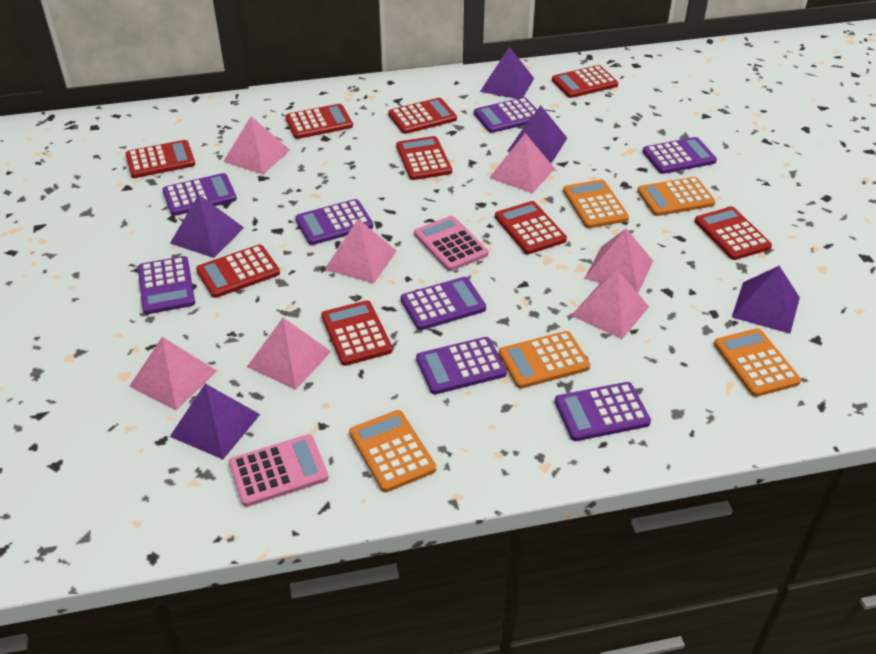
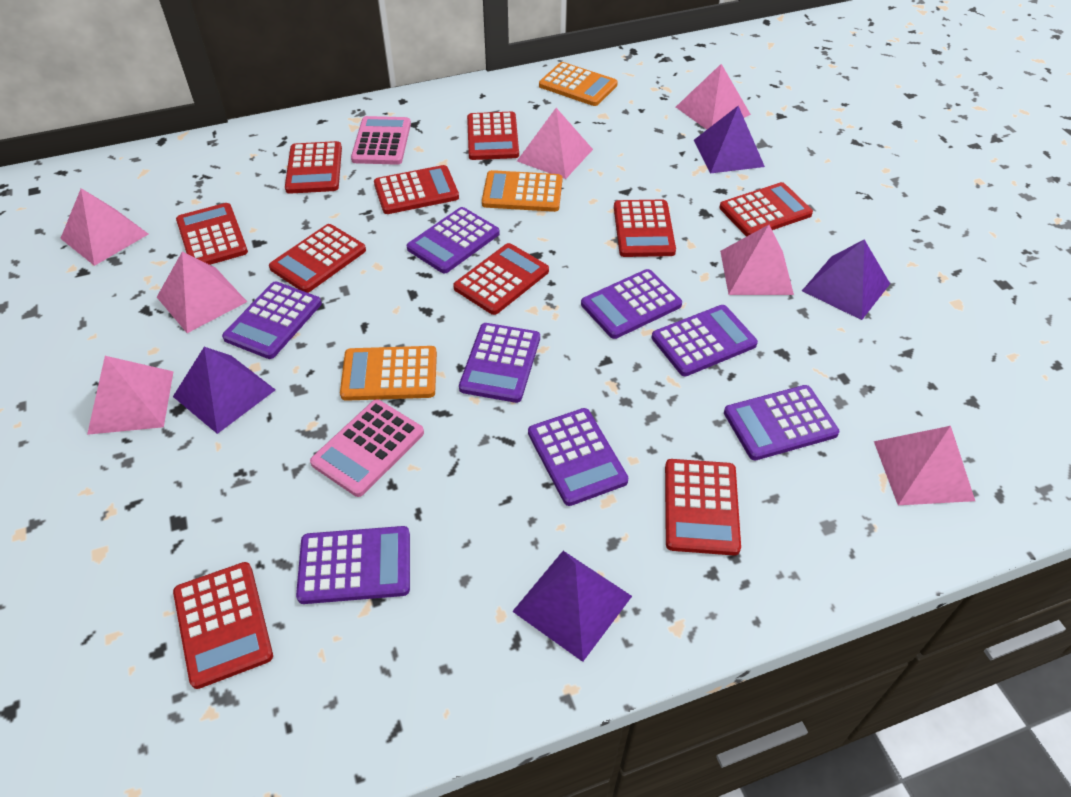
orange calculator: [349,410,436,492] [499,331,590,389] [563,179,629,228] [637,177,715,216] [714,328,801,397] = 5 -> [340,346,437,401] [482,170,562,212] [539,62,618,106] = 3
purple pyramid: [170,194,244,258] [170,384,260,459] [480,47,534,99] [507,105,567,163] [732,266,800,334] = 5 -> [173,347,275,434] [512,551,632,662] [694,106,765,173] [802,240,890,320] = 4
red calculator: [125,140,195,178] [196,244,280,298] [285,104,353,139] [321,300,393,366] [388,98,457,134] [396,136,452,180] [495,201,567,254] [552,65,618,98] [695,206,772,260] = 9 -> [173,562,273,689] [176,203,248,265] [269,224,366,293] [285,141,342,194] [374,165,459,214] [453,243,549,315] [467,112,519,160] [614,200,676,257] [665,459,741,555] [719,182,813,237] = 10

